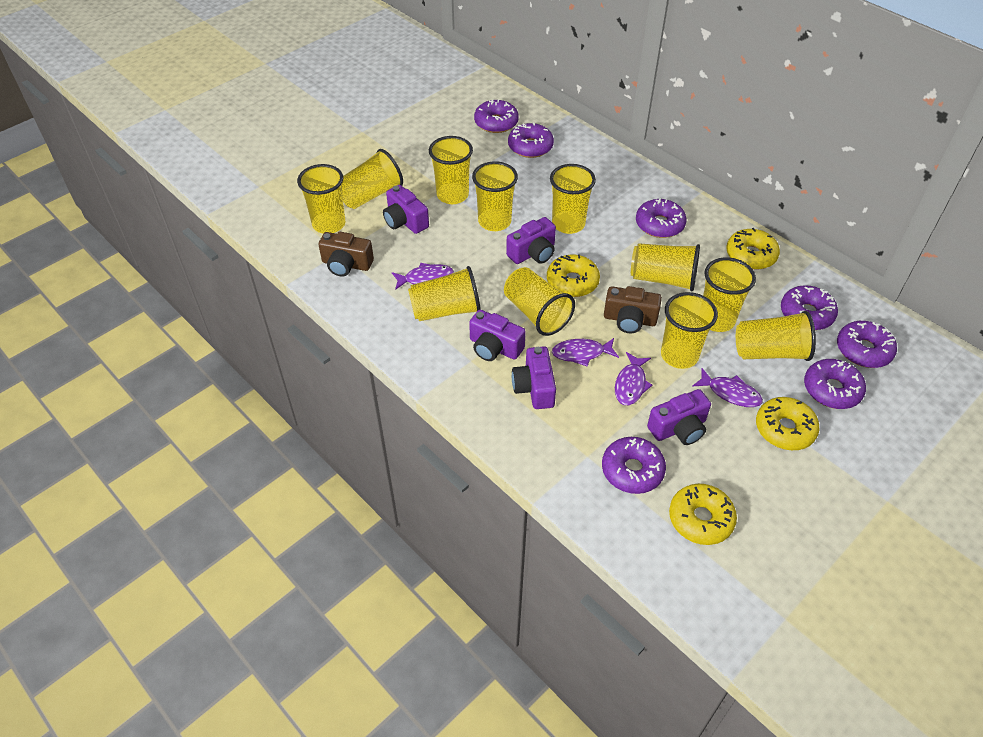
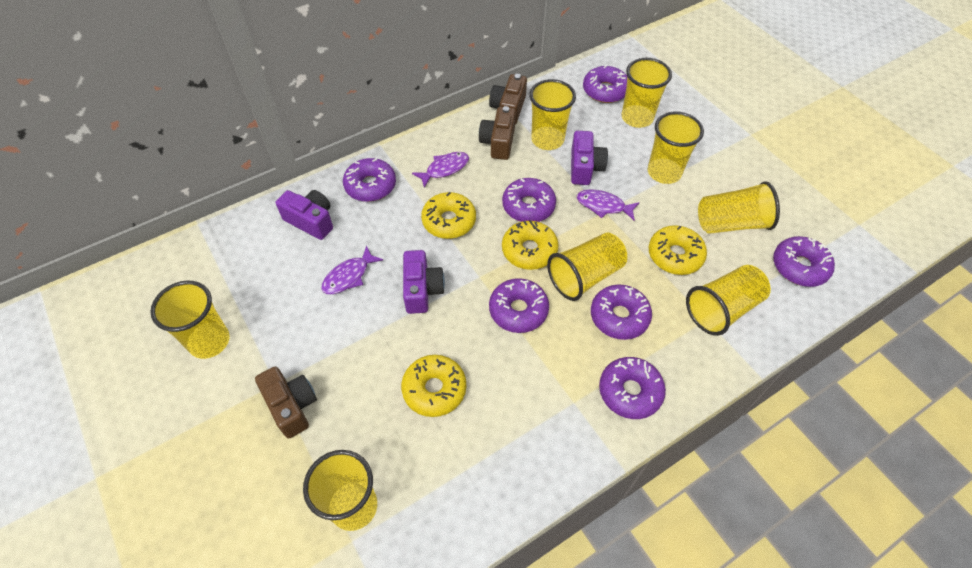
brown camera: [318,232,374,277] [604,286,662,333] = 2 -> [255,366,317,438] [479,106,516,160] [489,74,527,125] = 3
purple camera: [383,185,429,234] [469,310,526,361] [506,217,556,264] [512,346,556,409] [647,389,711,445] = 5 -> [276,190,333,240] [403,250,445,314] [571,131,608,185] = 3
purple fish: [392,263,454,290] [552,338,619,367] [615,352,652,405] [692,368,763,407] = 4 -> [321,245,383,294] [412,152,469,188] [577,189,640,221] = 3
yellow cup: [297,164,345,234] [342,149,403,209] [408,266,481,321] [429,136,473,204] [472,161,518,231] [504,267,575,336] [550,164,596,234] [631,243,700,291] [661,292,718,369] [703,257,756,332] [736,311,816,361] = 11 -> [150,281,230,359] [303,450,377,531] [529,79,576,150] [547,232,627,301] [622,58,672,128] [648,111,704,184] [686,265,771,336] [698,181,780,234] = 8

